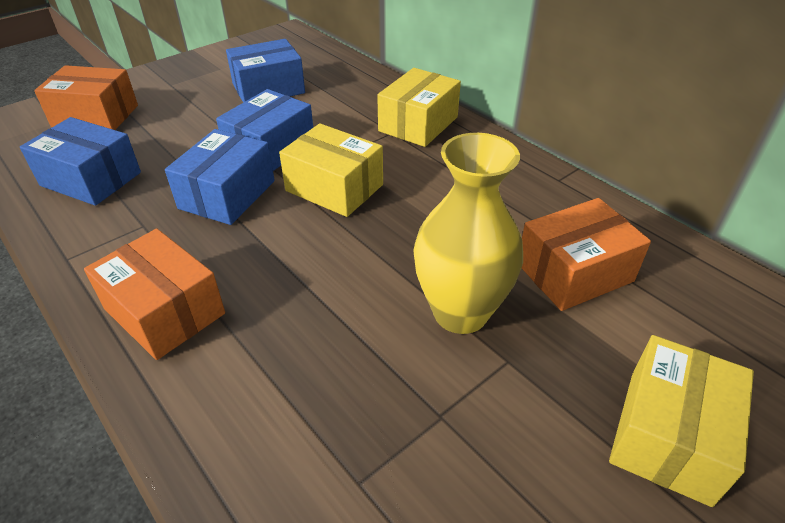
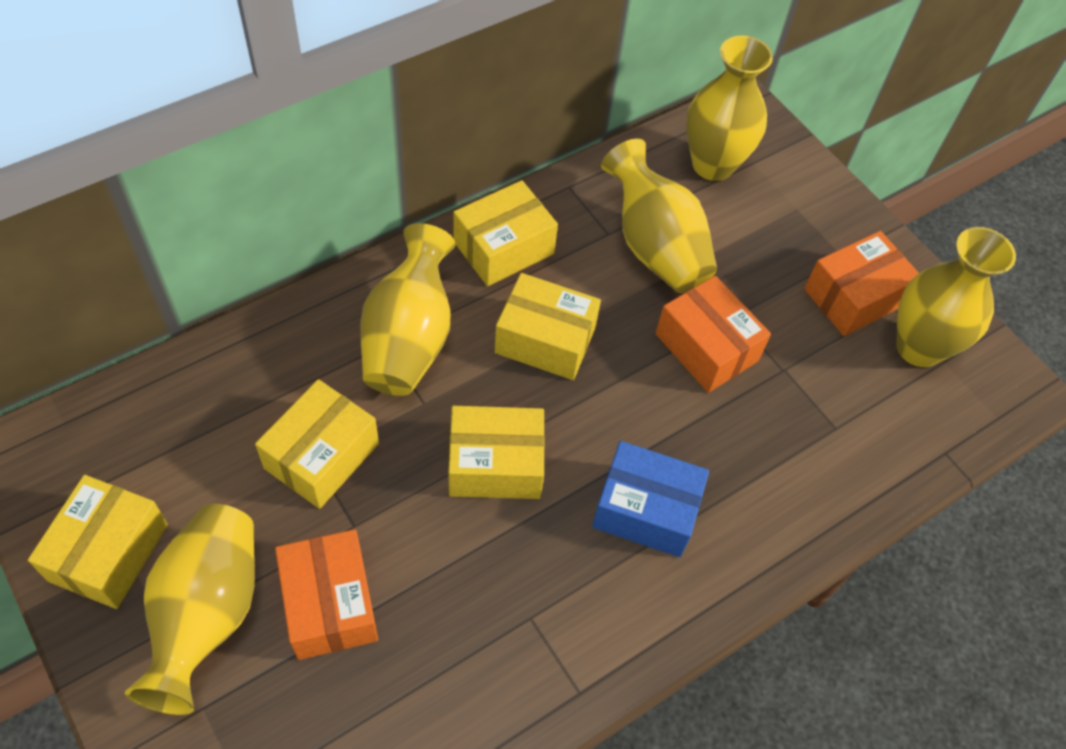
blue box: [20,117,141,206] [165,129,275,225] [216,89,313,171] [226,39,305,103] = 4 -> [592,441,709,557] = 1
yellow box: [279,123,383,217] [377,68,461,147] [609,335,754,507] = 3 -> [28,475,168,609] [255,379,379,509] [449,406,545,499] [453,180,558,286] [495,273,601,380] = 5
yellow vase: [413,133,523,334] = 1 -> [125,504,255,715] [360,223,455,396] [601,139,717,293] [686,35,773,181] [896,227,1016,367] = 5

